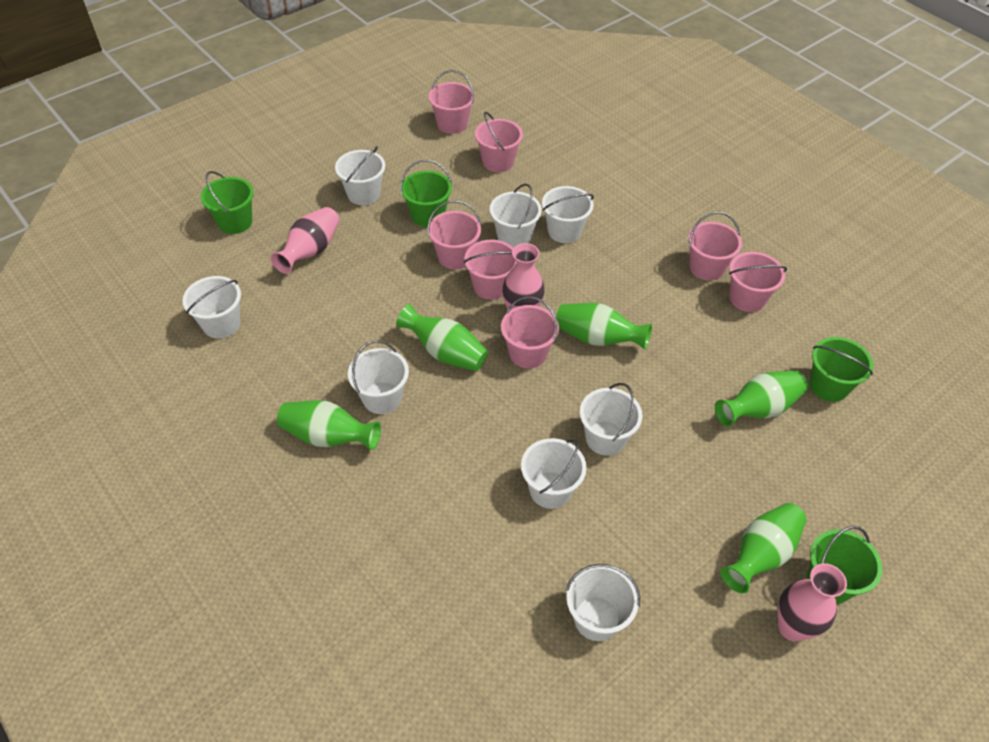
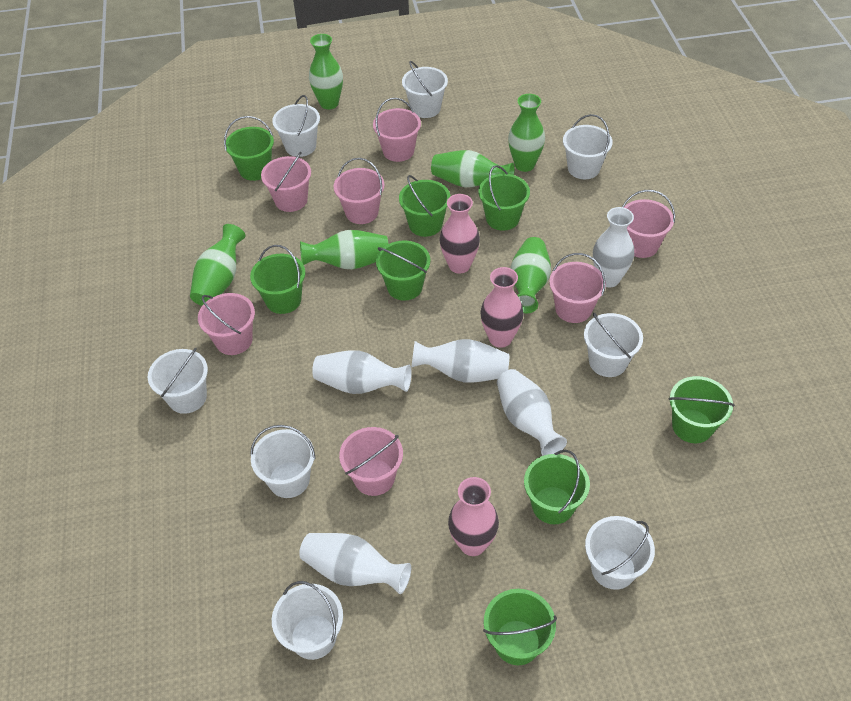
green bucket: [201,171,254,234] [400,160,452,227] [807,526,882,604] [810,337,873,402] = 4 -> [224,116,274,181] [250,245,305,314] [376,240,430,301] [399,175,450,237] [478,165,530,231] [483,589,557,665] [524,450,590,524] [669,376,735,443] = 8
green vase: [277,400,381,450] [396,304,488,371] [556,303,652,349] [715,371,808,427] [721,503,806,594] = 5 -> [190,224,246,306] [300,230,389,269] [309,34,343,109] [431,150,514,187] [508,94,545,172] [511,237,551,313] = 6
white vase: none = 0 -> [299,533,411,594] [312,351,412,394] [411,339,509,383] [497,369,567,456] [593,207,634,287] = 5

